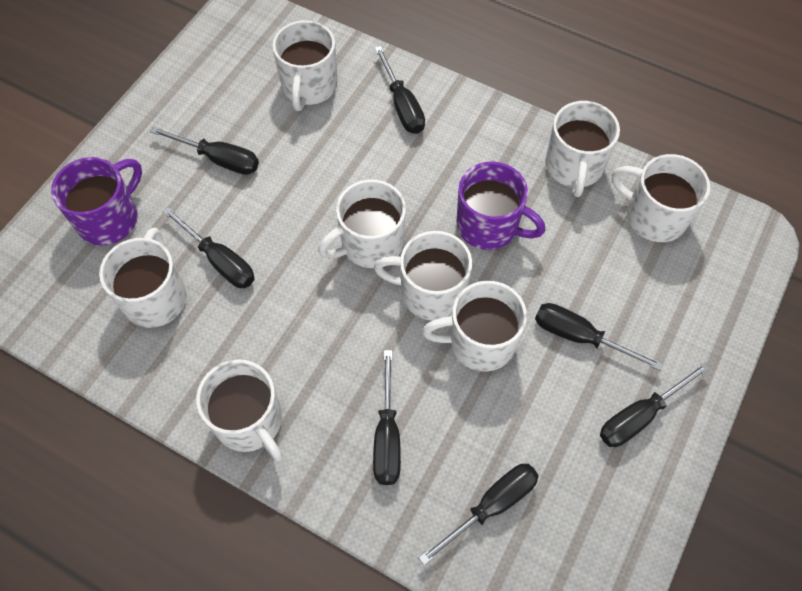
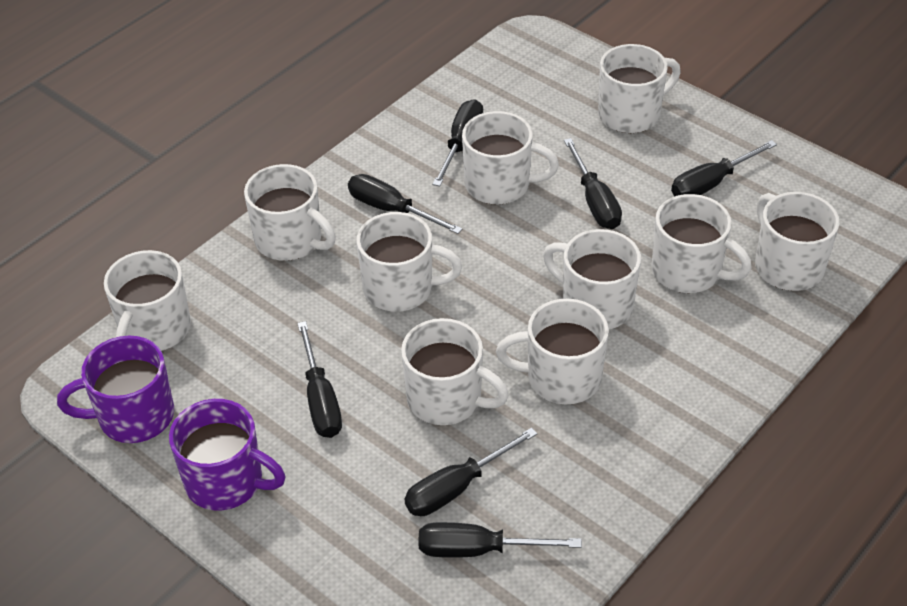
white mug: [99,228,187,328] [196,359,283,461] [272,20,338,111] [318,179,406,268] [374,231,472,321] [422,281,527,372] [545,101,620,197] [612,154,710,242] = 8 -> [104,250,191,351] [244,164,336,261] [356,212,462,312] [401,318,509,425] [462,111,559,205] [496,298,609,404] [543,229,641,330] [598,44,681,133] [651,194,752,293] [755,192,839,291] = 10

